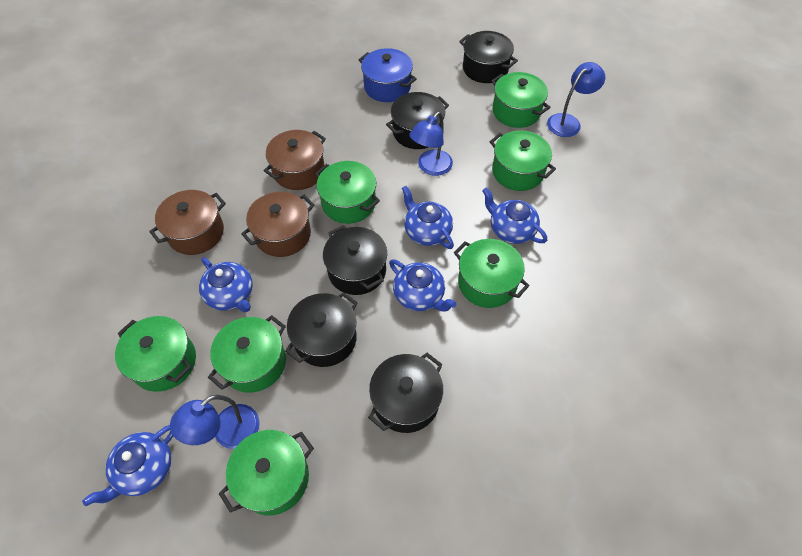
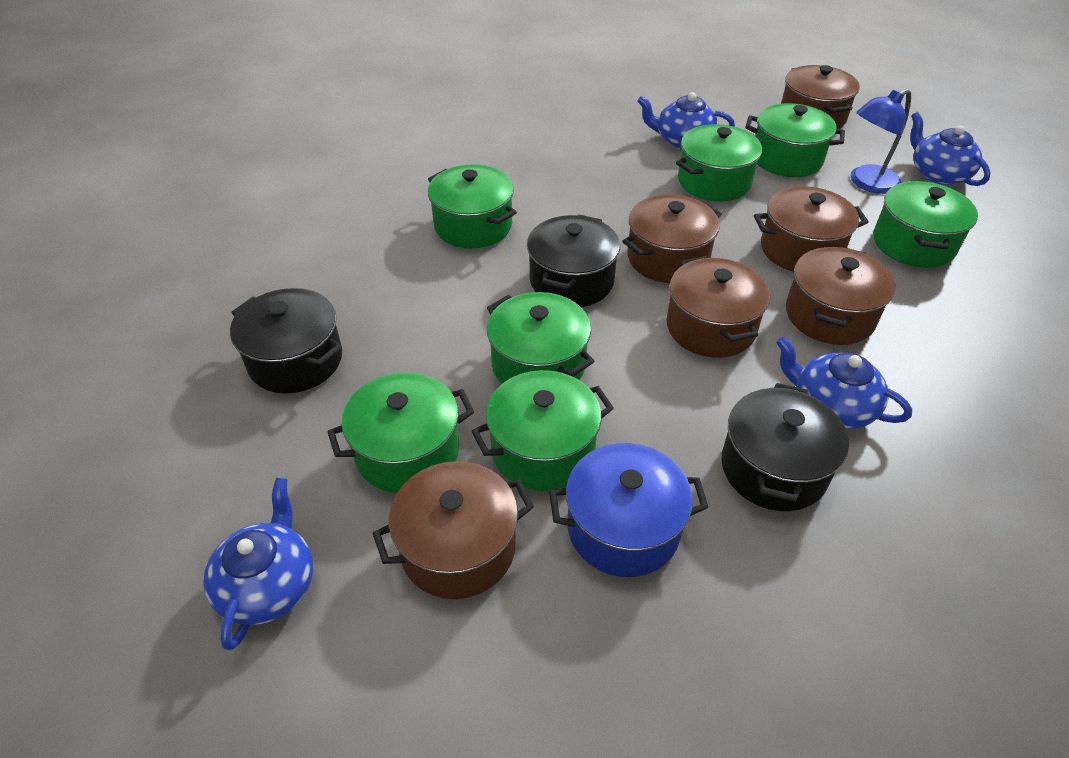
black pot: [285,292,358,367] [323,225,387,295] [368,353,443,433] [386,92,449,149] [459,31,518,83] = 5 -> [230,288,342,394] [527,214,620,307] [721,383,849,511] = 3
blue lamp: [170,395,259,449] [409,112,453,176] [547,62,605,137] = 3 -> [850,89,911,194] = 1
blue teapot: [82,425,173,506] [199,257,253,312] [389,259,456,312] [402,186,454,249] [482,187,547,244] = 5 -> [203,478,313,650] [637,92,735,149] [776,337,912,429] [910,112,991,186] = 4
brown pot: [149,190,226,255] [241,192,314,257] [264,130,326,190] = 3 -> [372,461,534,599] [622,194,722,283] [666,256,770,358] [754,186,868,272] [781,65,860,129] [786,246,895,345] = 6

